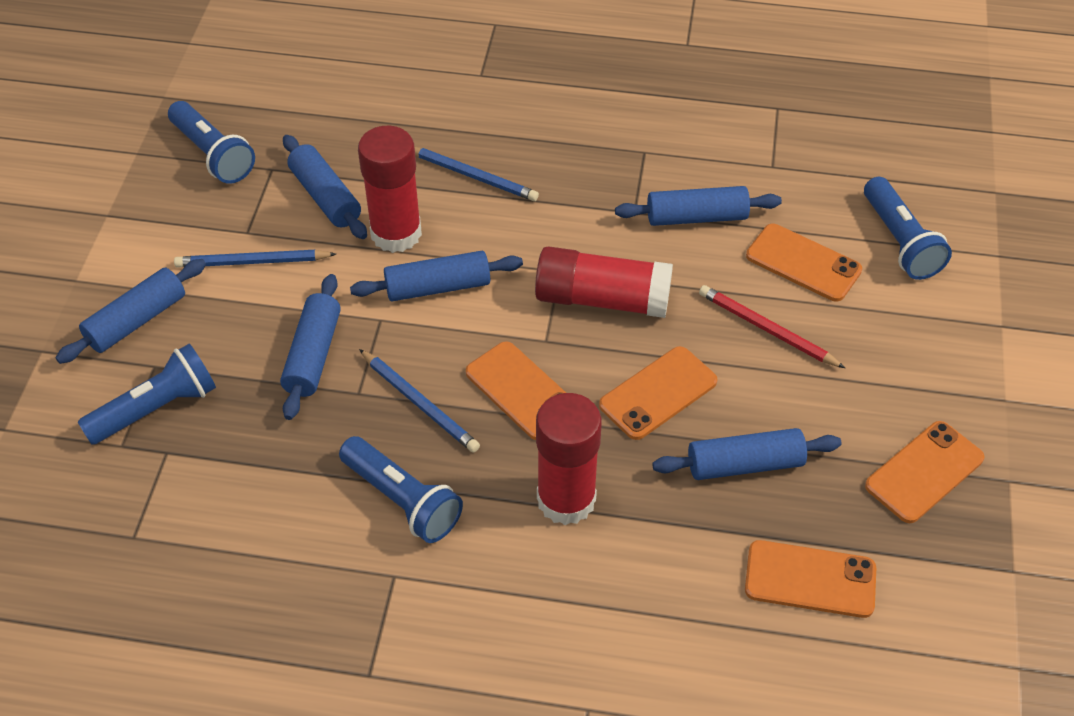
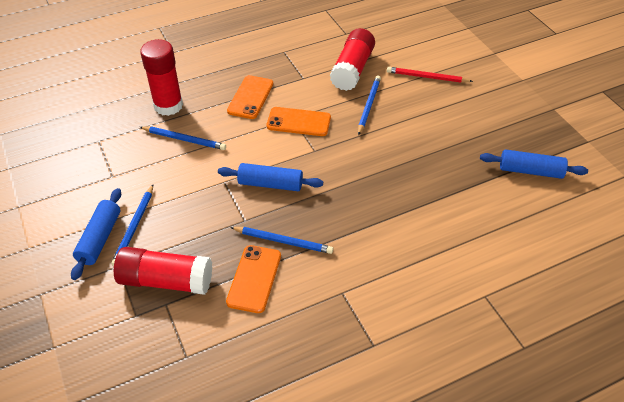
blue flashlight: [78,344,216,445] [168,101,255,184] [339,436,463,543] [864,177,952,280] = 4 -> none = 0
blue pencil: [174,250,336,267] [359,349,480,453] [415,147,539,201] = 3 -> [112,185,153,266] [140,126,226,150] [230,227,333,254] [358,76,381,135] = 4
blue rolling pin: [56,259,206,364] [280,274,341,420] [283,135,367,239] [350,251,523,301] [615,186,782,226] [652,428,842,480] = 6 -> [71,188,121,280] [218,163,323,191] [480,149,588,179] = 3
orange phone: [466,341,566,440] [599,346,718,440] [745,540,876,618] [746,224,862,302] [865,421,984,523] = 5 -> [226,245,281,313] [227,75,273,119] [267,107,331,136] = 3

